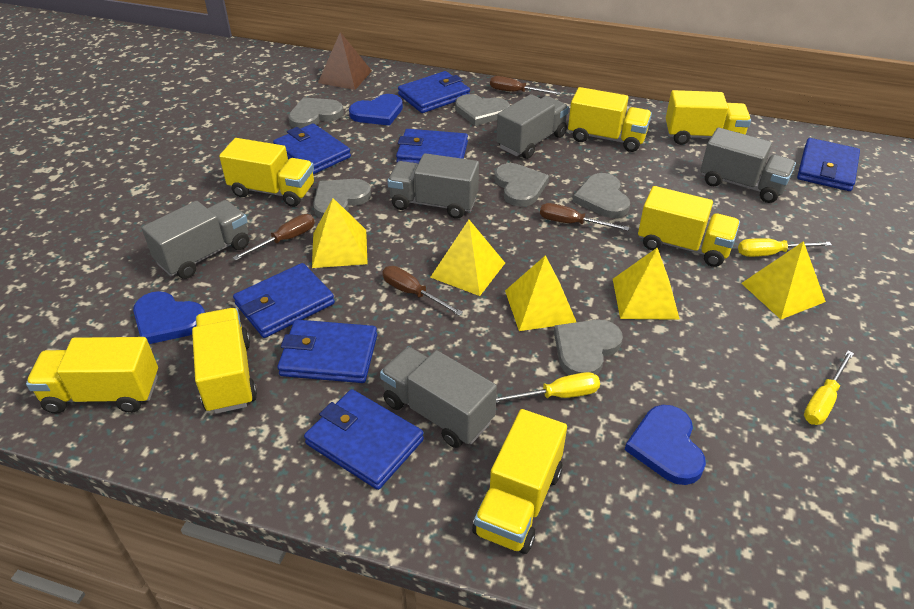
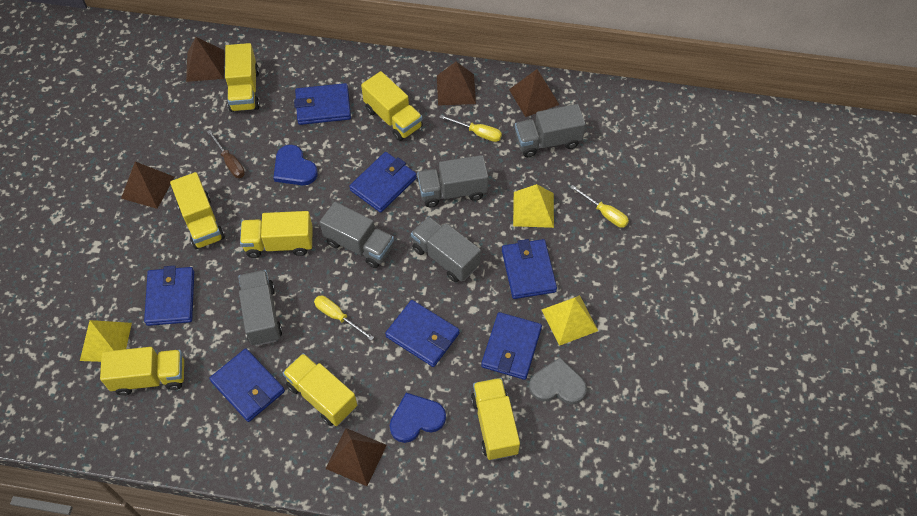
blue heart: [133,291,205,344] [349,94,403,126] [625,405,706,485] = 3 -> [273,145,318,185] [389,393,446,443] = 2
brown pyramid: [318,32,372,90] = 1 -> [121,162,175,209] [186,37,224,82] [325,428,387,486] [437,61,476,106] [509,69,559,117] = 5
brown screwdriver: [233,214,315,261] [382,266,463,316] [490,76,561,95] [540,203,629,231] = 4 -> [207,130,245,178] = 1
grey heart: [288,97,344,129] [313,179,371,218] [455,94,510,126] [494,163,549,207] [554,320,623,375] [573,173,630,218] = 6 -> [529,357,587,404] = 1
yellow pyramid: [312,198,368,268] [430,220,505,296] [505,255,576,331] [613,248,680,320] [741,241,826,319] = 5 -> [80,320,132,362] [513,184,554,228] [542,295,598,346] = 3

